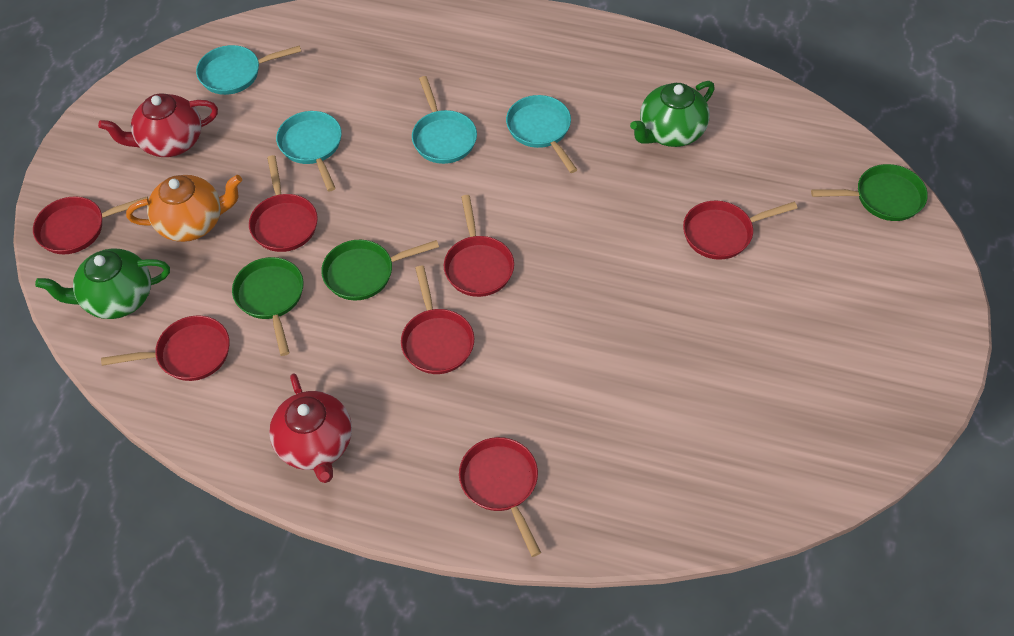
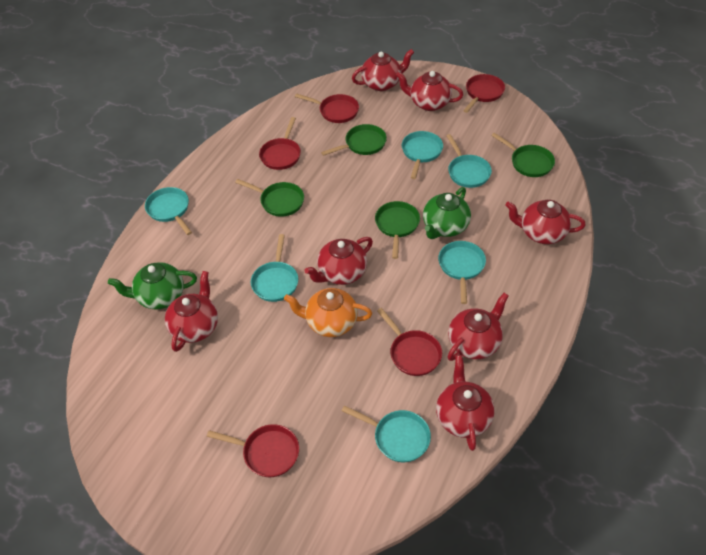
green pan: [232,257,304,356] [321,240,439,301] [811,164,928,221] = 3 -> [235,179,304,217] [321,124,387,156] [375,201,420,259] [491,133,555,177] = 4
red pan: [33,196,149,254] [101,316,229,381] [249,155,318,252] [401,266,474,374] [444,195,514,297] [459,437,541,557] [683,201,798,260] = 7 -> [207,424,299,477] [259,117,301,170] [295,93,359,123] [377,308,442,376] [463,74,505,113] = 5
red teapot: [98,93,218,157] [269,373,352,483] = 2 -> [165,271,218,352] [304,237,373,285] [352,49,414,91] [396,71,463,111] [436,355,495,451] [448,293,509,361] [505,200,585,244] = 7
turquoise pan: [196,45,301,95] [276,111,342,191] [412,76,477,164] [506,95,577,173] = 4 -> [145,187,192,235] [251,234,298,302] [342,405,431,462] [402,131,443,179] [438,241,486,304] [447,134,492,188] = 6

